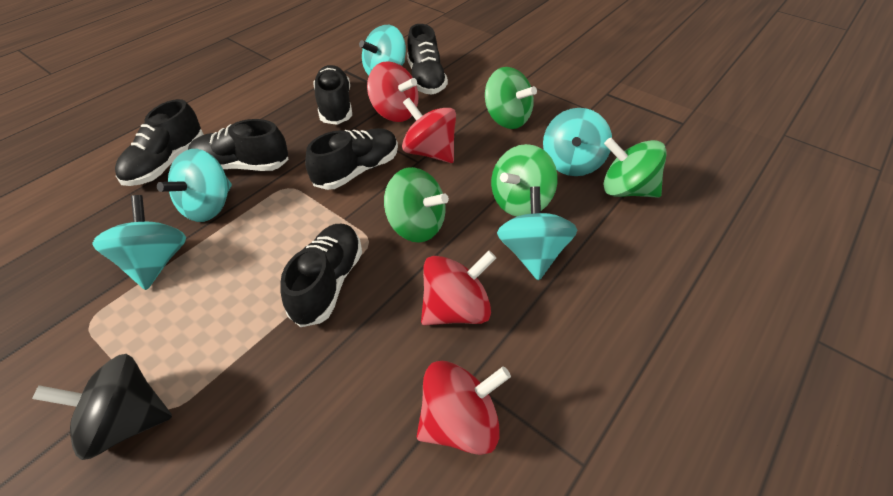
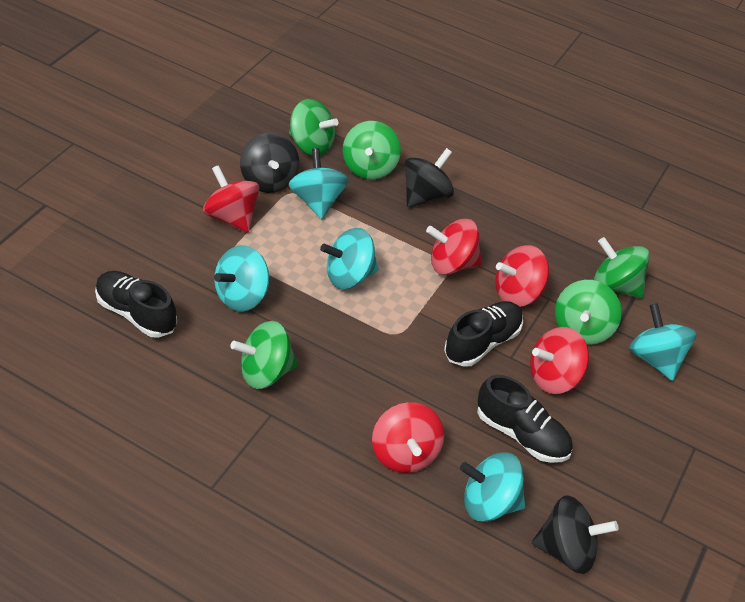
black shoe: [115,99,204,186] [188,119,289,171] [280,224,362,327] [305,128,398,190] [314,65,352,125] [407,24,448,95] = 6 -> [95,271,177,338] [444,301,523,367] [477,375,573,463] = 3
black spinning top: [32,354,172,460] = 1 -> [240,133,299,193] [404,148,454,207] [532,495,618,574] = 3
green spinning top: [384,167,449,243] [485,67,537,129] [491,144,558,216] [603,138,667,198] = 4 -> [230,321,298,389] [289,99,338,156] [343,121,401,180] [555,280,622,345] [594,237,650,298] = 5
red spinning top: [367,61,419,122] [402,98,456,163] [417,361,511,455] [421,251,496,325] = 4 -> [203,165,259,233] [372,402,444,473] [426,219,482,275] [495,245,549,307] [530,327,589,394] = 5

